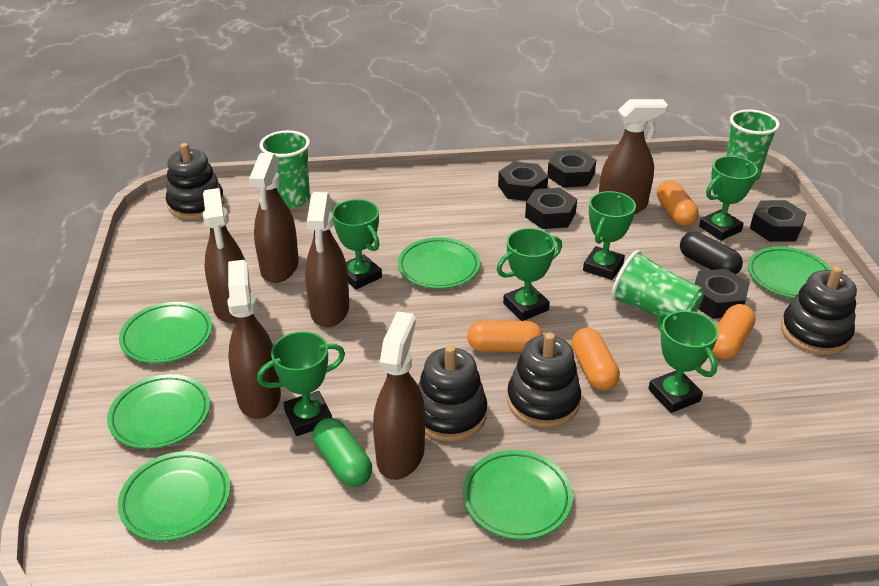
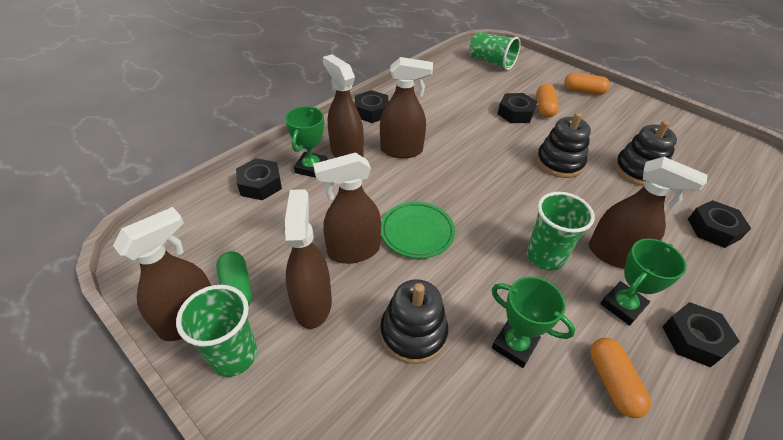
black capsule: [680,232,743,274] = 1 -> none = 0
black stacking toy: [166,143,225,220] [418,345,487,441] [507,332,581,428] [781,266,857,355] = 4 -> [380,279,448,364] [536,112,591,178] [615,121,677,186] = 3
green plate: [107,374,210,449] [118,451,230,541] [119,302,212,364] [398,237,480,289] [463,450,573,540] [748,247,832,299] = 6 -> [381,202,455,258] = 1
green trophy: [257,332,345,436] [332,199,382,289] [497,228,562,321] [583,191,636,280] [648,311,718,413] [699,156,758,241] = 6 -> [285,106,327,178] [491,277,575,368] [600,238,687,325] = 3
orange capsule: [467,321,543,352] [572,328,620,390] [657,180,699,226] [712,304,756,360] = 4 -> [536,84,559,117] [564,73,610,95] [590,338,651,418] = 3

